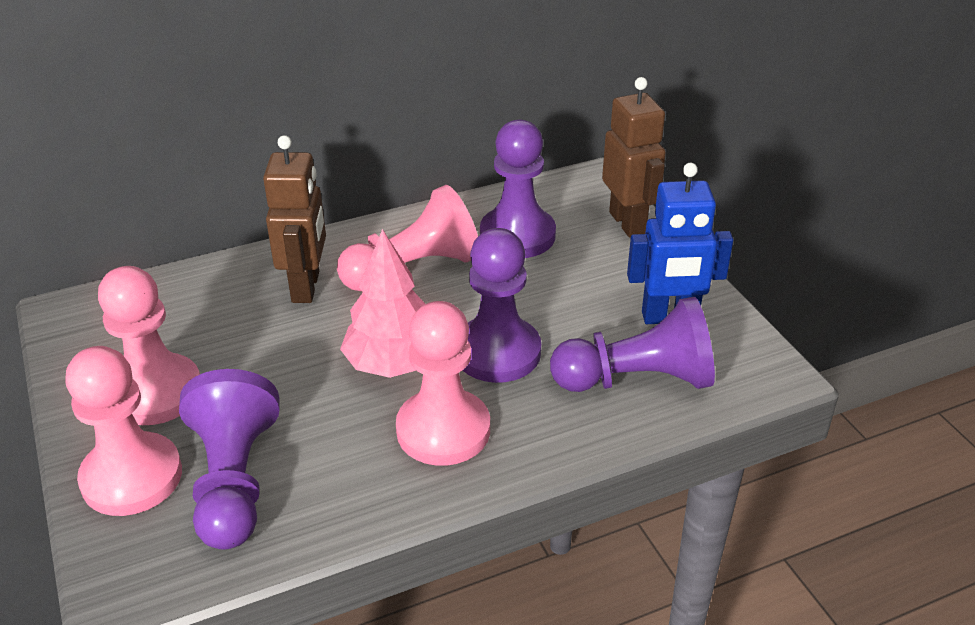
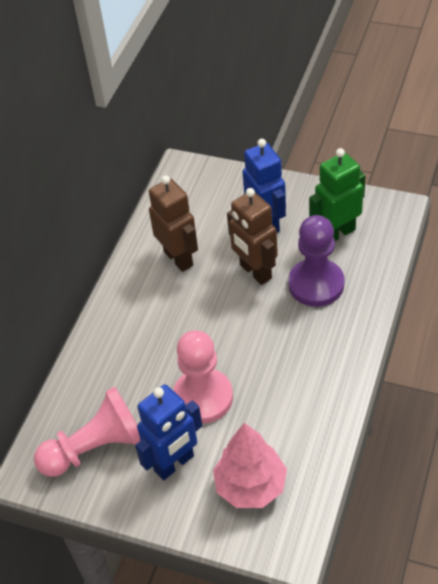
blue robot: [627,163,733,324] = 1 -> [135,385,202,480] [242,139,286,233] = 2
green robot: none = 0 -> [309,148,365,241] = 1
pink pawn: [65,346,182,516] [98,266,200,425] [337,185,478,291] [396,301,490,466] = 4 -> [34,386,141,477] [173,330,233,424] = 2
purple pawn: [179,369,279,550] [463,228,541,383] [480,120,556,258] [550,297,715,392] = 4 -> [288,215,345,307] = 1

